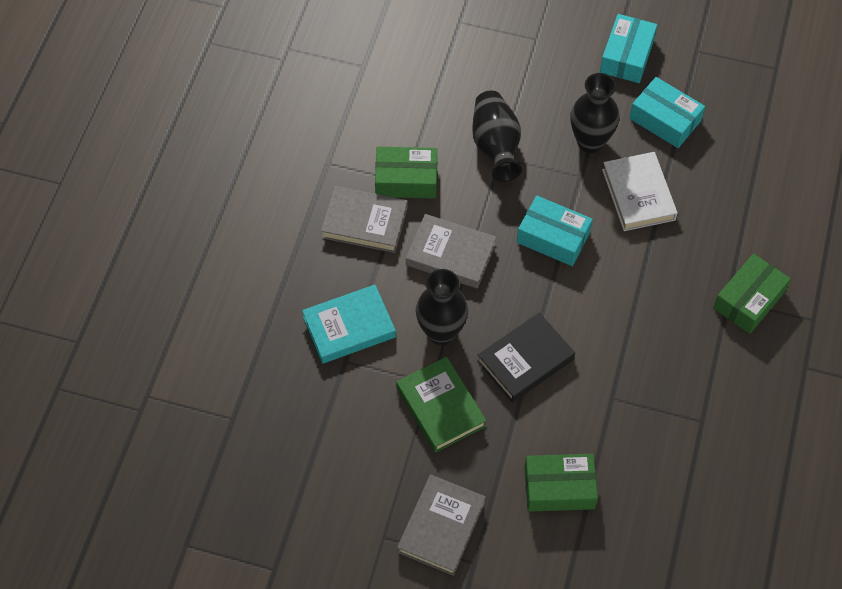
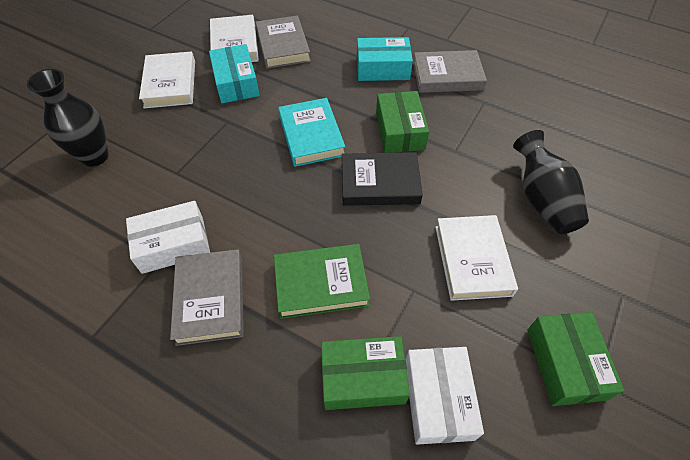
black vase: [416,269,468,345] [472,91,522,182] [570,73,619,153] = 3 -> [27,69,109,167] [513,130,589,234] = 2
turquoise box: [517,196,593,266] [600,14,657,83] [629,77,705,148] = 3 -> [209,44,259,103] [357,37,413,81] = 2
white book: [602,152,678,231] = 1 -> [139,51,195,108] [210,15,259,62] [435,215,518,301] = 3
white box: none = 0 -> [126,201,210,274] [405,347,484,445] = 2

